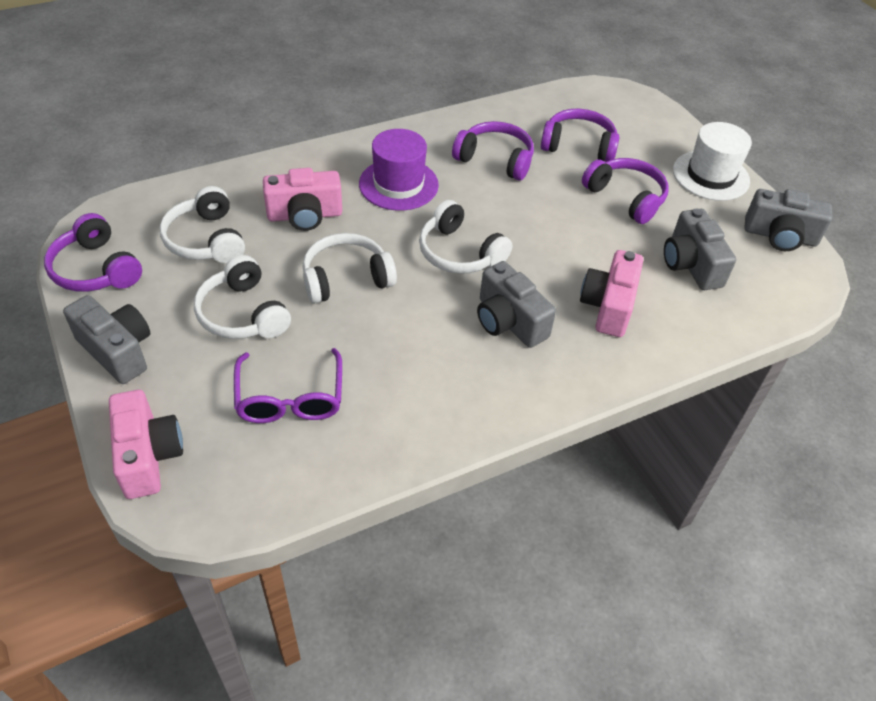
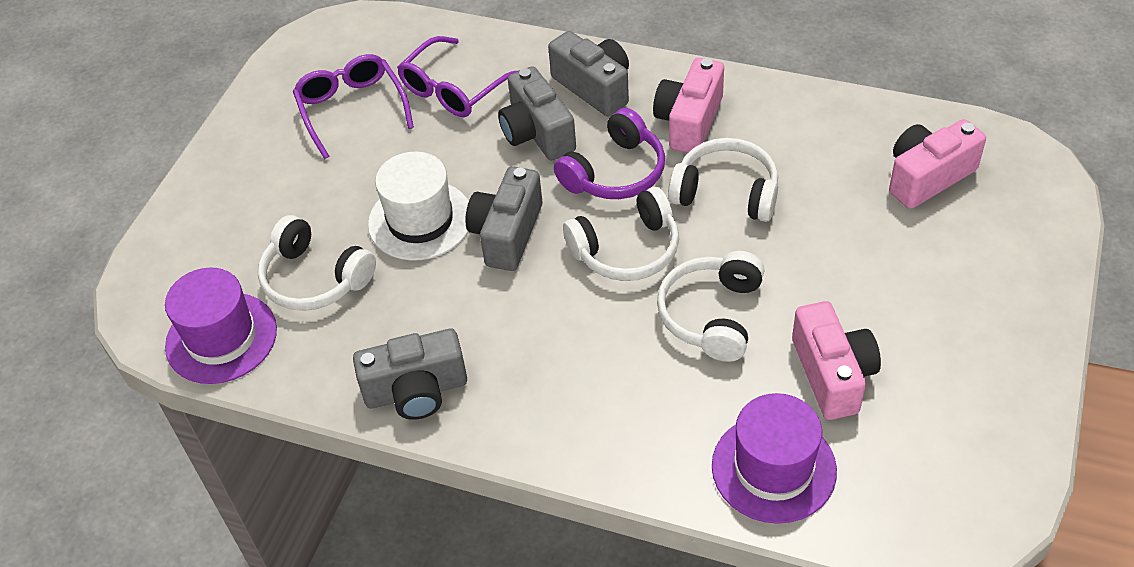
purple glasses: [234,348,342,423] = 1 -> [293,54,414,159] [397,36,520,117] = 2
purple hat: [359,129,439,211] = 1 -> [165,268,277,384] [712,393,837,524] = 2
purple headphones: [44,213,142,292] [452,121,534,181] [541,109,619,162] [582,158,669,224] = 4 -> [554,108,665,199] = 1

